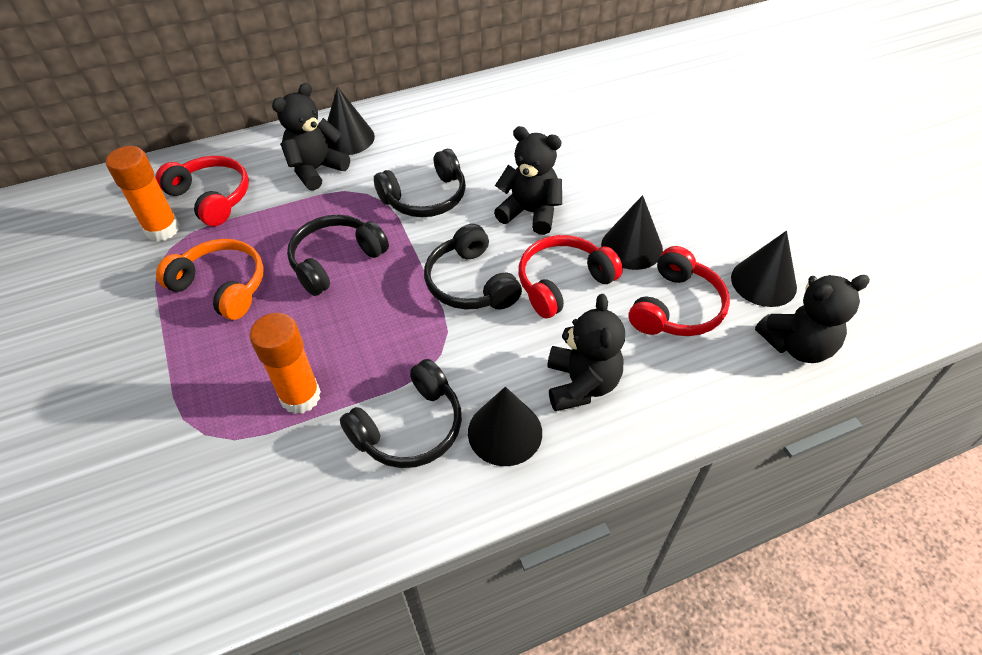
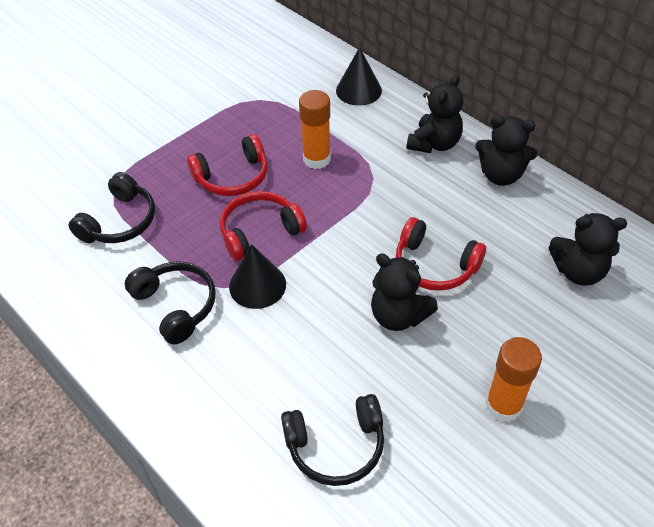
black cone: [327,86,375,155] [468,387,542,466] [601,195,663,270] [731,231,797,307] = 4 -> [229,244,286,309] [336,47,382,106] = 2
black headphones: [287,215,389,296] [340,359,462,468] [374,149,466,217] [424,224,522,310] = 4 -> [69,172,155,243] [125,261,216,344] [281,394,384,486] = 3
orange headphones: [156,239,264,320] = 1 -> none = 0

